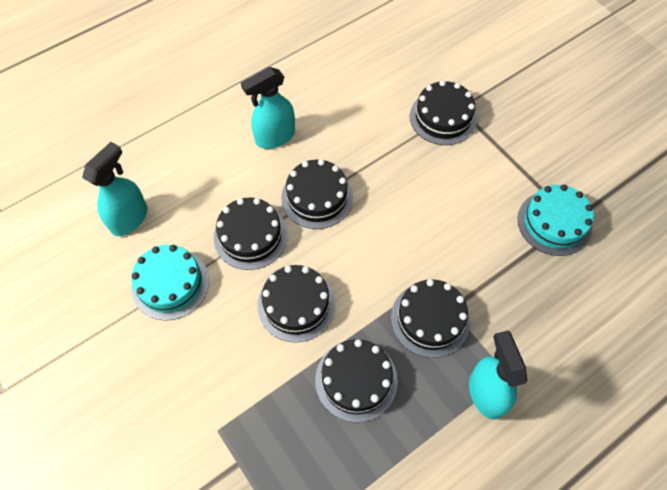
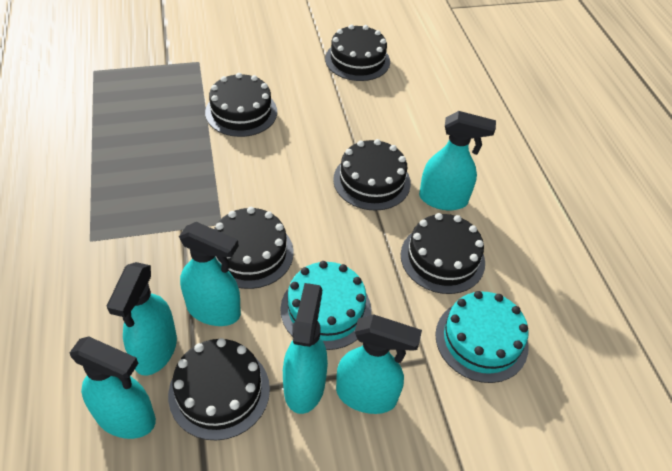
turquoise spray bottle: [82,142,147,236] [241,67,295,149] [469,330,527,419] = 3 -> [70,336,156,439] [107,262,177,376] [179,222,241,326] [283,283,328,414] [336,314,422,414] [419,111,496,210] = 6

